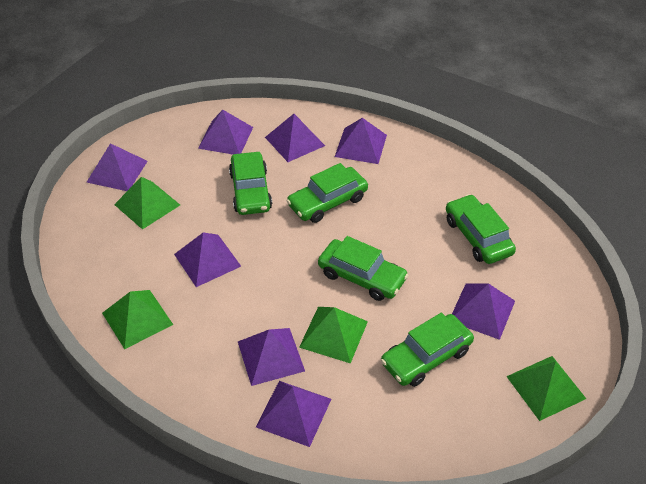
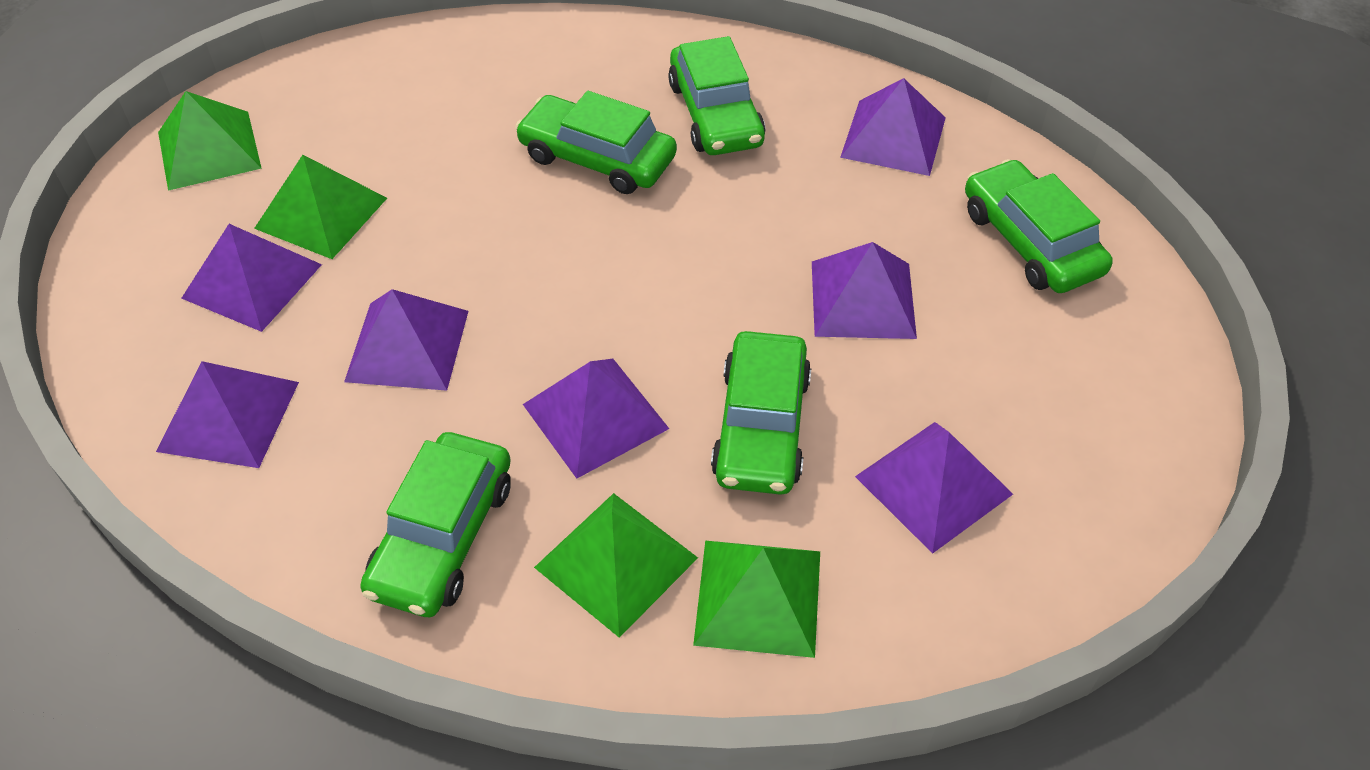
purple pyramid: [87,143,147,191] [174,232,241,287] [198,110,253,155] [238,328,305,386] [256,381,331,447] [265,114,325,162] [335,118,387,164] [452,284,515,340] = 8 -> [156,361,299,468] [181,224,322,332] [344,289,468,391] [523,359,669,479] [812,242,917,339] [840,78,946,176] [855,422,1013,554] = 7

